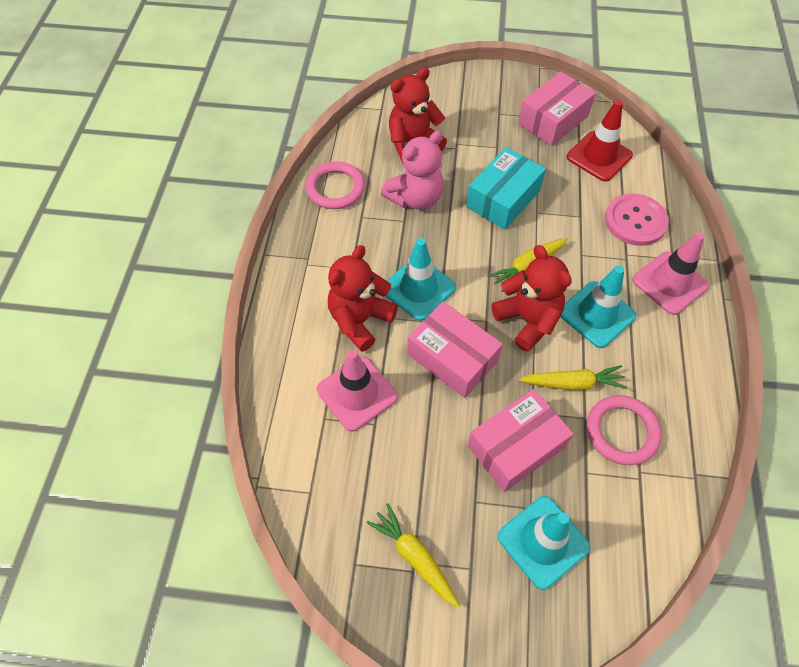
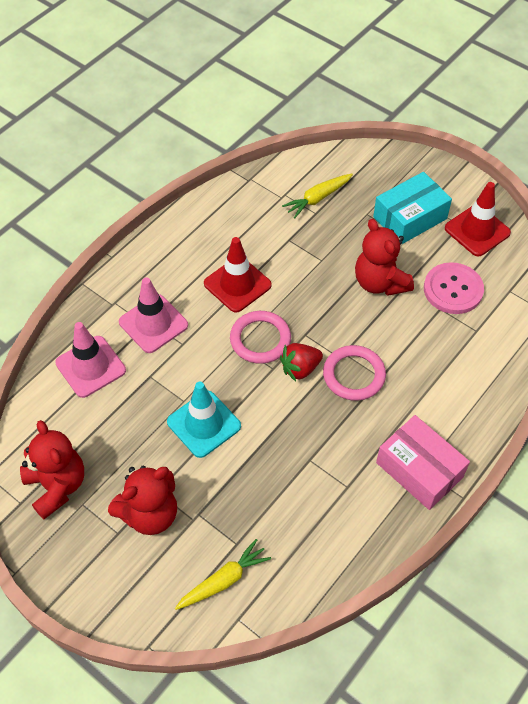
pink box: [408,301,503,398] [468,389,574,492] [518,72,596,146] = 3 -> [376,415,470,510] = 1
pink teddy bear: [381,130,444,210] = 1 -> none = 0
red strawberry: none = 0 -> [280,343,323,381] = 1
red traffic cone: [567,100,633,182] = 1 -> [204,237,272,313] [445,182,511,256] = 2
turquoise traffic cone: [386,238,456,321] [498,496,590,590] [560,265,637,348] = 3 -> [167,382,241,458] = 1
yellow carrot: [367,503,460,608] [487,238,568,292] [519,365,627,390] = 3 -> [175,539,271,610] [282,174,353,218] = 2

